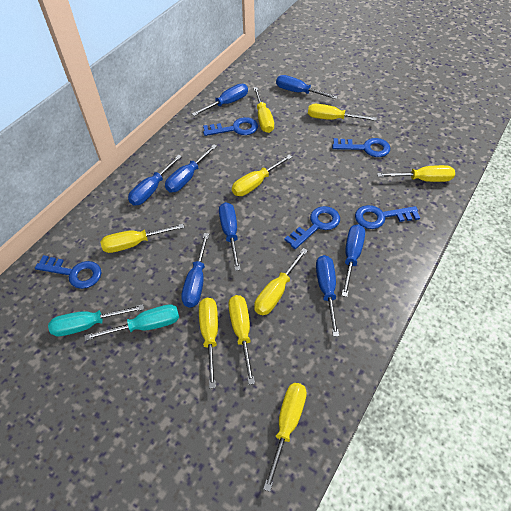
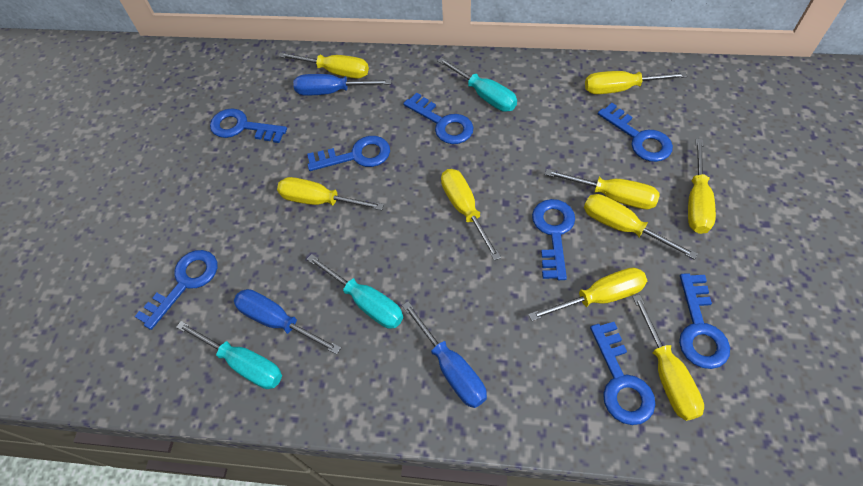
blue key: [35,255,102,289] [203,117,258,136] [284,206,340,249] [332,138,390,157] [355,205,420,229] = 5 -> [134,250,217,330] [210,108,287,143] [307,136,390,171] [403,92,474,144] [532,199,575,280] [590,322,655,425] [598,103,673,162] [679,273,730,369] = 8
blue screwdriver: [128,155,182,205] [165,144,217,192] [181,233,209,308] [192,84,248,116] [219,202,241,271] [276,75,338,99] [316,255,339,337] [342,224,365,297] = 8 -> [234,289,341,355] [293,74,391,95] [402,301,487,408] = 3
turquoise screwdriver: [48,304,144,336] [84,304,179,341] = 2 -> [176,321,282,389] [307,254,403,329] [437,57,517,112] = 3

